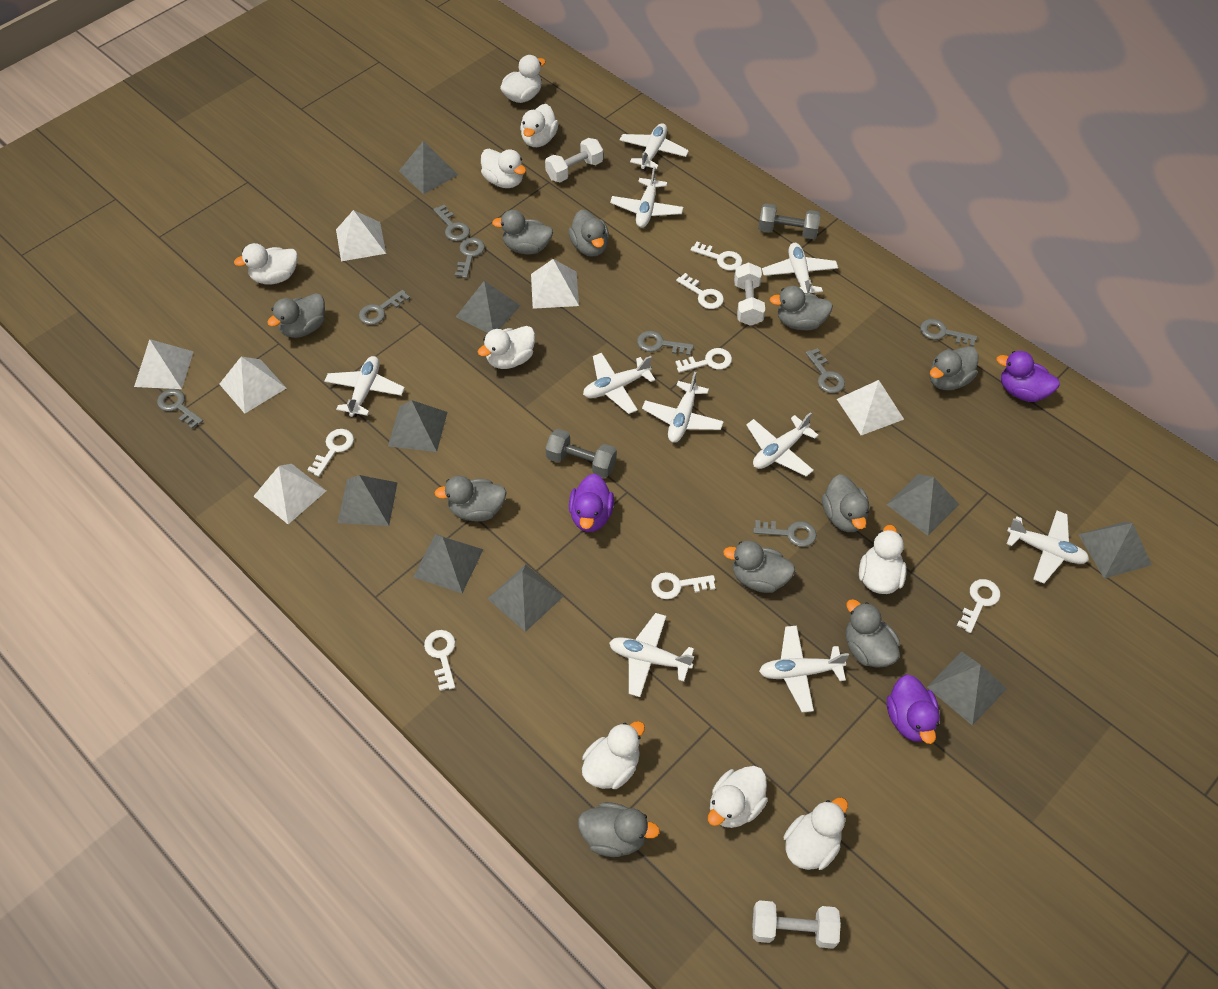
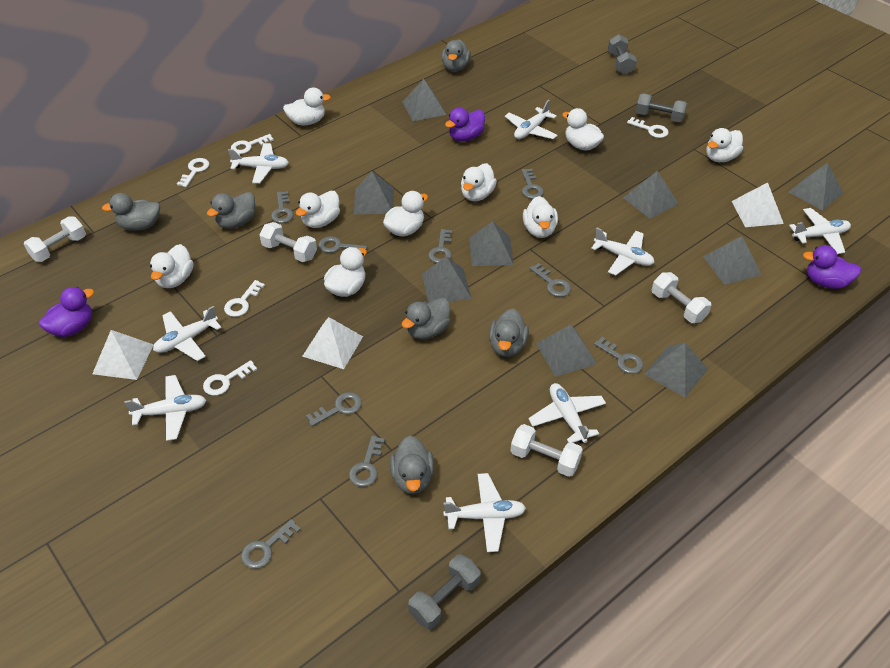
grey duck: [267,293,325,338] [435,476,507,522] [492,210,553,254] [568,210,609,257] [578,802,660,857] [723,541,795,593] [770,286,833,330] [822,474,869,532] [846,599,900,668] [929,346,978,390] = 10 -> [102,193,160,231] [207,192,255,229] [390,436,434,494] [402,298,451,340] [442,39,471,72] [489,309,529,357] = 6
grey dumbbell: [545,429,617,478] [758,203,821,239] = 2 -> [408,554,481,630] [608,34,637,75] [636,93,687,122] = 3
grey key: [157,389,203,429] [359,290,410,325] [433,205,470,241] [455,238,485,278] [637,331,694,356] [753,520,816,547] [806,348,845,393] [920,319,977,347] = 8 -> [241,519,301,569] [271,191,294,223] [306,392,362,426] [318,236,367,253] [349,436,385,487] [428,229,452,263] [522,169,544,199] [530,263,571,297] [594,337,643,374] = 9
white dumbbell: [545,138,603,182] [734,262,765,326] [753,900,841,949] = 3 -> [24,216,86,262] [259,222,317,262] [510,424,583,477] [652,272,711,323] = 4
white key: [307,429,354,477] [424,630,455,691] [651,572,715,599] [675,348,732,373] [676,273,724,309] [691,242,742,271] [957,579,1000,633] = 7 -> [177,158,209,187] [203,360,257,396] [224,280,265,317] [231,134,274,154] [627,117,669,138] = 5
white plane: [324,356,405,417] [583,353,655,414] [609,613,694,697] [610,167,683,228] [620,123,689,171] [642,372,724,443] [746,412,819,477] [759,626,849,713] [762,243,838,293] [1007,511,1089,584] = 10 -> [124,375,206,441] [153,306,222,361] [228,143,289,183] [443,473,526,552] [505,100,558,139] [528,383,606,443] [591,228,655,275] [789,208,851,254] = 8
white pyramid: [134,339,194,389] [220,357,286,414] [254,464,326,524] [336,210,386,261] [531,259,579,309] [837,380,904,435] = 6 -> [92,330,154,380] [302,317,363,369] [732,182,784,227] = 3

